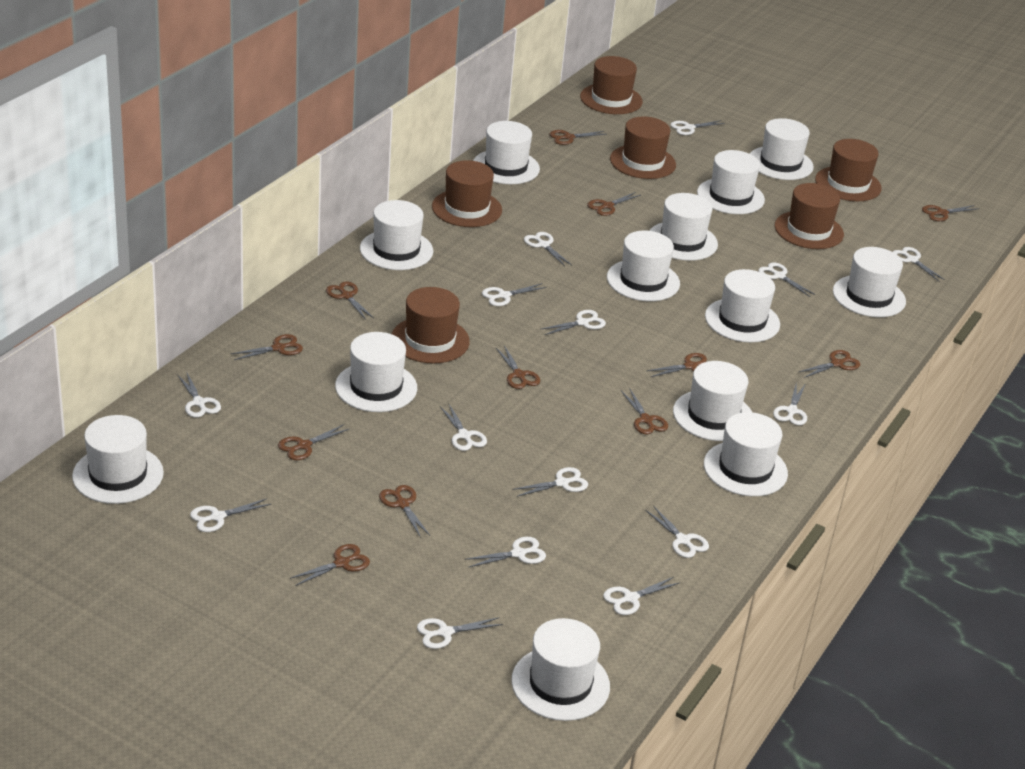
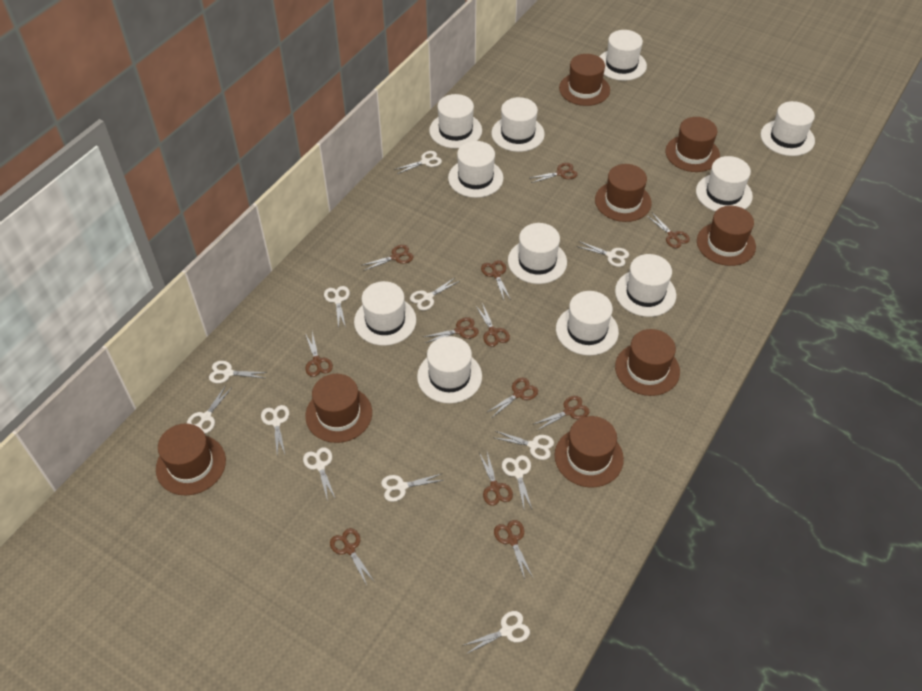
brown hat: [392,287,470,363] [432,160,502,227] [580,56,643,114] [610,116,676,179] [774,183,844,249] [815,139,882,201] = 6 -> [156,423,226,495] [305,374,372,443] [555,416,624,488] [559,54,610,106] [595,164,652,222] [615,329,680,396] [665,117,720,172] [697,206,756,266] = 8
white hat: [72,415,164,504] [335,332,417,412] [360,200,433,270] [473,121,540,184] [511,618,610,721] [607,231,680,301] [649,193,718,261] [673,361,752,441] [697,150,765,214] [704,412,788,496] [705,269,780,342] [750,118,814,180] [833,247,906,317] = 13 -> [354,281,416,346] [417,336,482,403] [429,94,482,148] [448,141,503,198] [491,97,545,152] [508,223,567,284] [556,291,619,356] [599,30,647,81] [615,254,676,317] [696,156,753,212] [761,101,815,156] = 11
white scissors: [177,371,221,418] [190,498,272,532] [417,617,503,649] [440,404,487,451] [465,537,546,568] [482,283,547,306] [512,467,588,497] [524,232,572,266] [540,310,606,335] [603,577,679,615] [645,506,709,558] [670,120,725,135] [759,262,816,297] [773,383,807,425] [893,247,945,281] = 15 -> [187,385,231,434] [209,361,268,383] [261,405,289,454] [303,447,335,501] [324,286,350,329] [381,474,444,502] [394,151,442,174] [410,278,459,310] [462,611,530,654] [495,431,554,460] [502,455,532,509] [577,241,629,267] = 12

